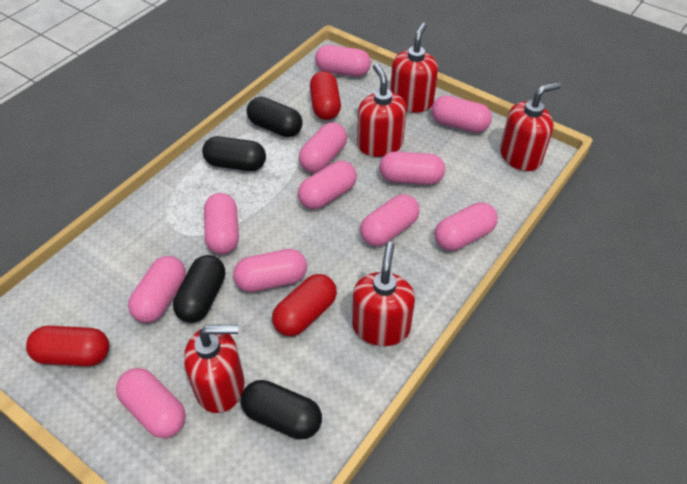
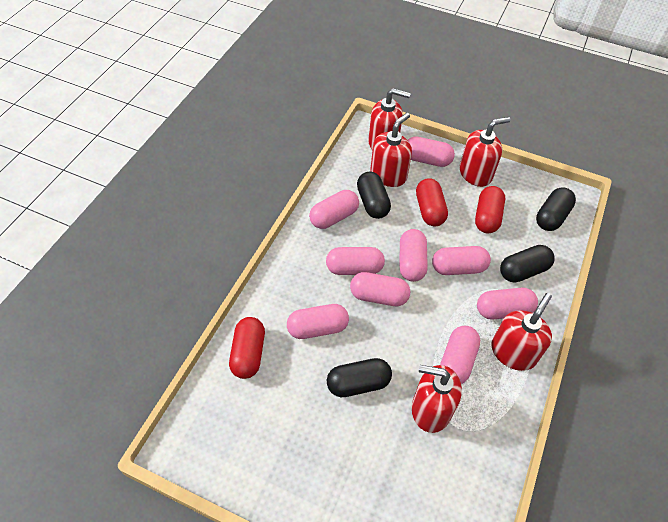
pink capsule: [116,368,186,438] [128,256,186,323] [204,193,239,254] [233,249,307,292] [298,161,357,209] [299,122,347,173] [315,45,371,77] [360,194,420,246] [379,152,445,185] [431,96,492,133] [434,202,498,251] = 11 -> [287,304,349,339] [309,190,359,229] [326,247,385,275] [350,272,410,306] [400,229,428,282] [408,136,455,167] [432,246,491,275] [440,326,480,384] [477,288,538,319] = 9

